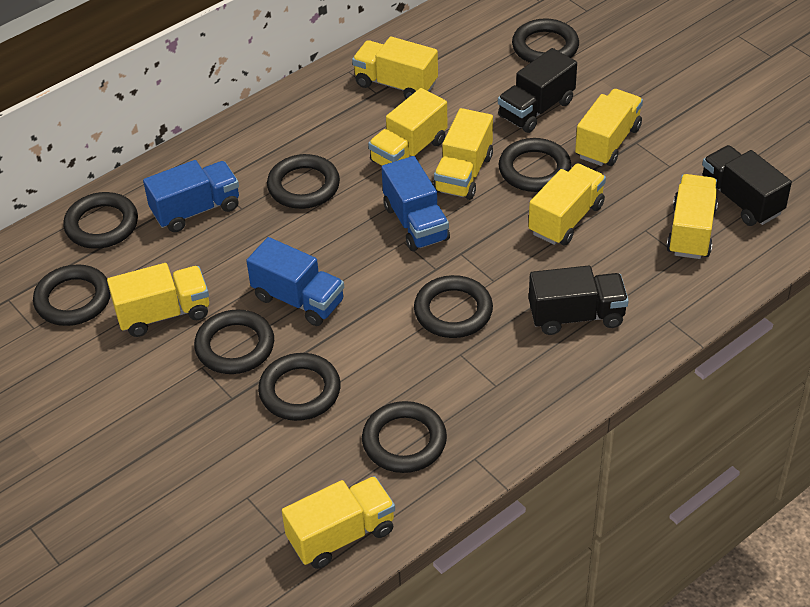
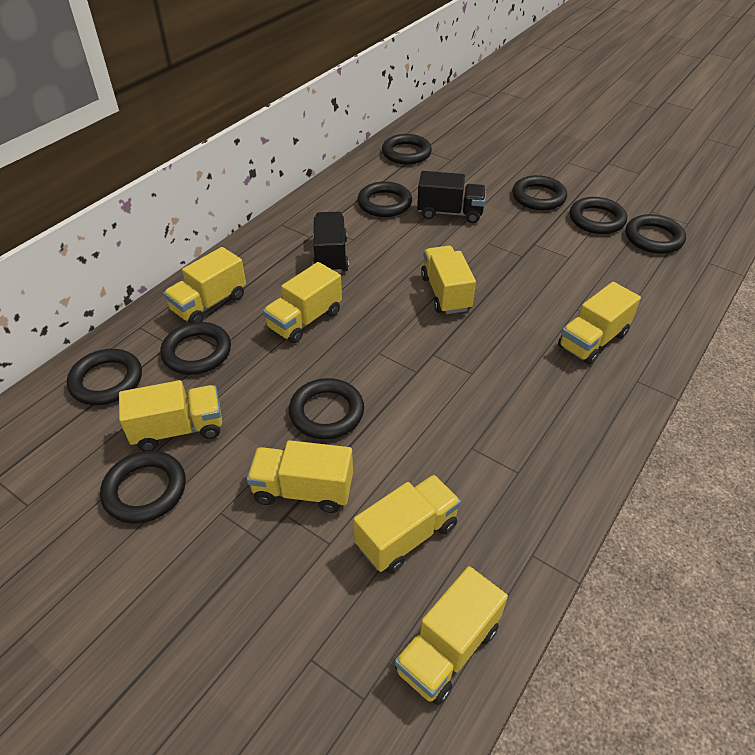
black truck: [498,48,577,133] [529,265,629,335] [702,145,792,226] = 3 -> [313,212,349,273] [417,171,486,223] = 2
blue truck: [143,160,239,232] [246,237,344,326] [381,156,450,251] = 3 -> none = 0

